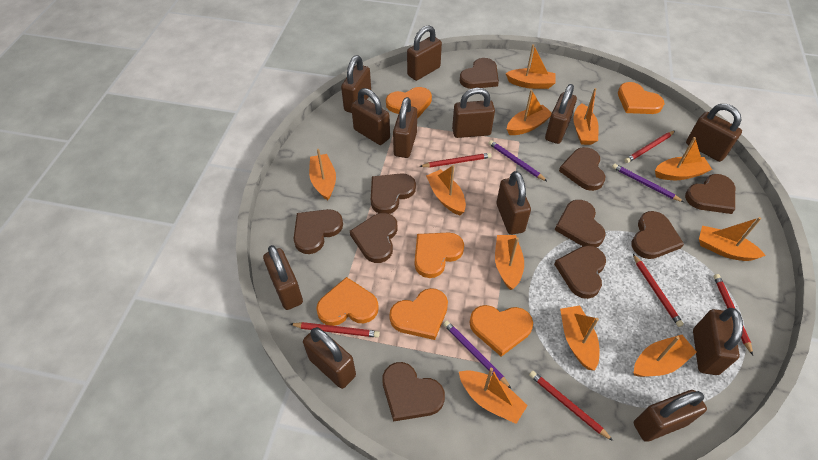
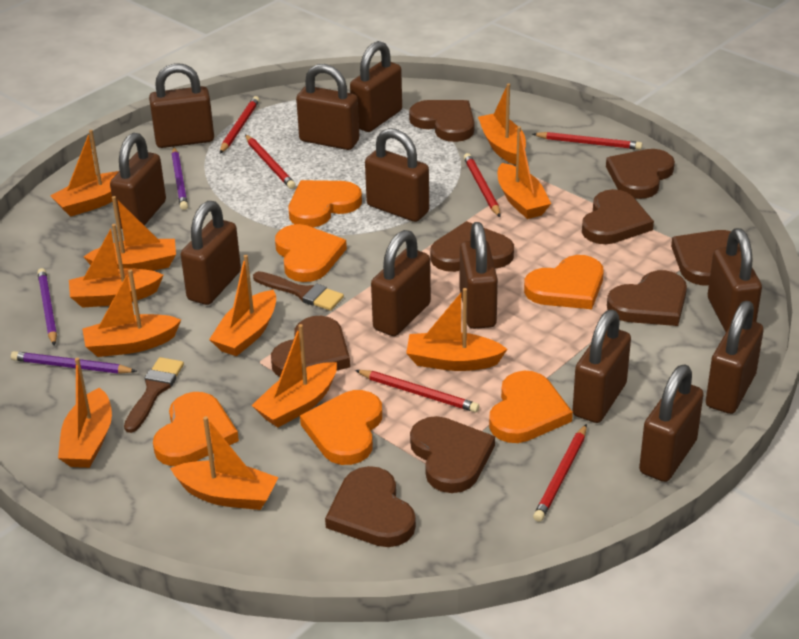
brown brush: none = 0 -> [124,357,184,433] [253,271,344,311] = 2
brown heart: [294,209,343,254] [350,213,398,263] [371,173,416,214] [382,362,445,422] [460,58,499,89] [554,246,606,299] [555,200,606,247] [559,147,605,191] [632,211,684,259] [685,174,735,214] = 10 -> [271,316,350,377] [325,466,416,547] [409,100,474,142] [410,416,495,493] [430,221,514,272] [582,189,654,244] [606,149,675,199] [607,270,687,326] [671,230,740,286] = 9

